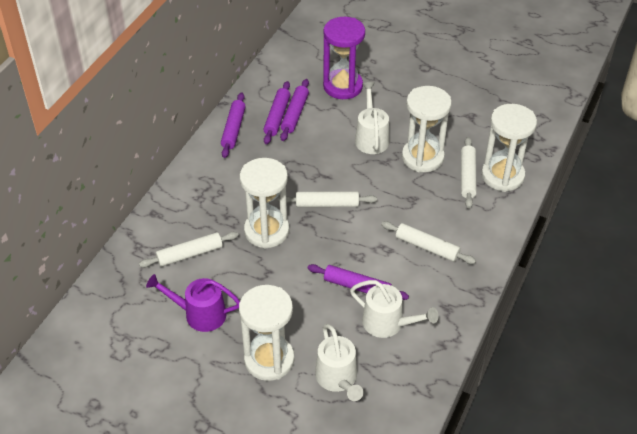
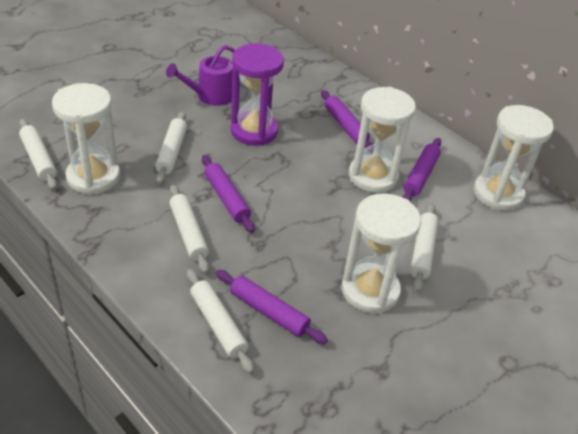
white rolling pin: [139,232,239,268] [278,191,377,207] [381,221,476,264] [461,137,477,209] = 4 -> [19,119,58,190] [155,111,187,184] [169,184,209,274] [187,269,254,374] [410,203,439,292] = 5
white watering can: [315,324,363,401] [350,280,439,338] [355,82,389,154] = 3 -> none = 0

